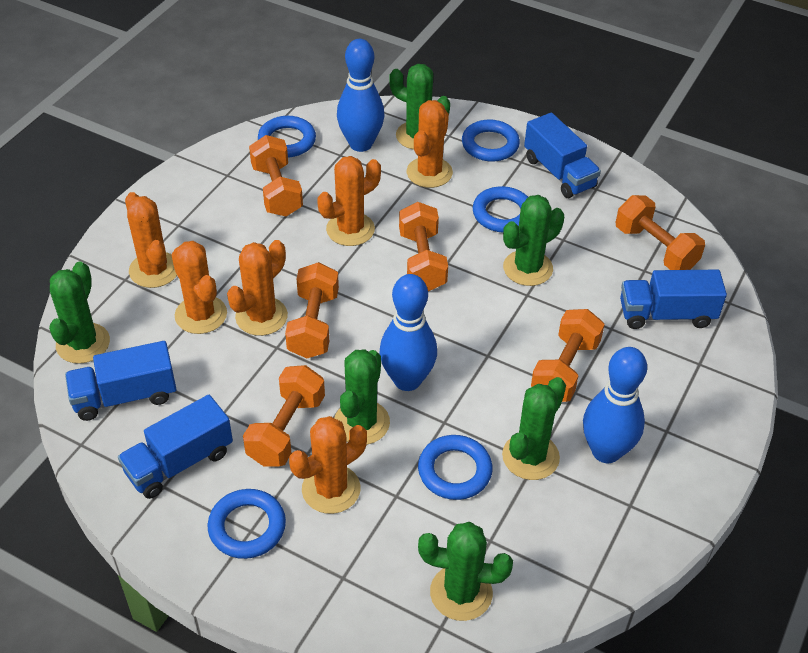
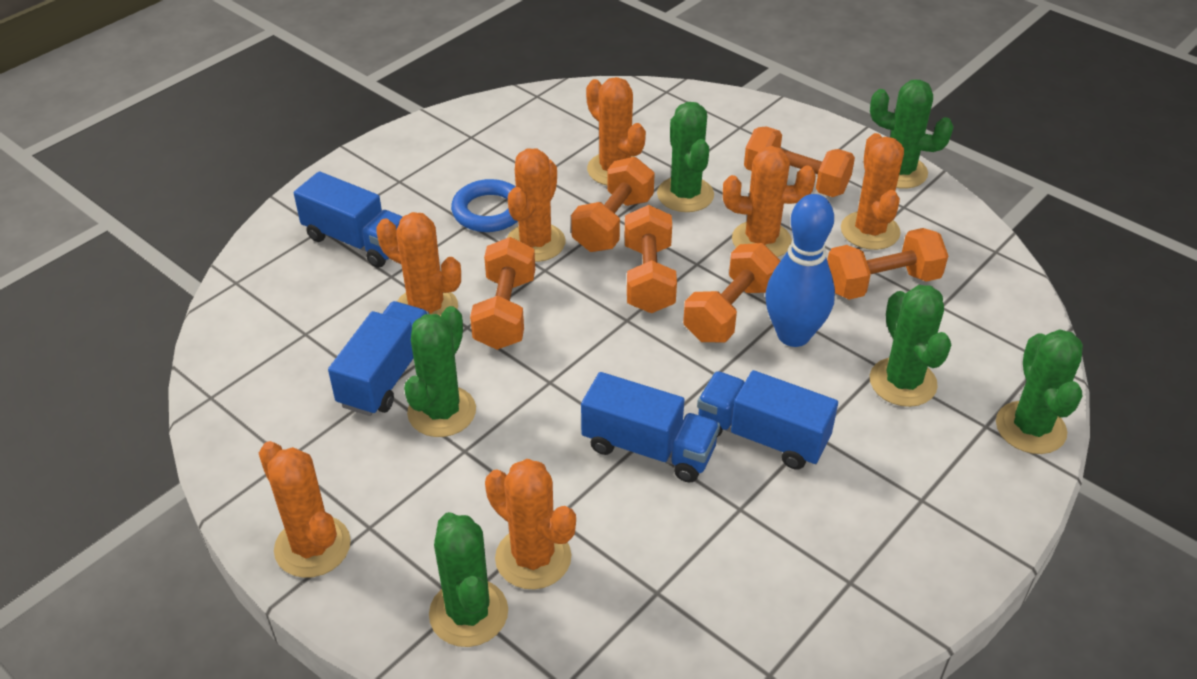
blue bowling pin: [337,39,384,152] [380,274,437,391] [583,347,647,463] = 3 -> [765,194,835,347] = 1
blue ring: [208,489,286,559] [258,116,316,157] [418,435,493,500] [462,119,520,162] [473,186,528,233] = 5 -> [451,179,518,232] = 1
orange cactus: [125,192,177,288] [171,241,227,334] [227,240,288,336] [289,416,367,514] [317,156,381,246] [407,100,453,188] = 6 -> [259,441,351,578] [376,212,461,317] [485,459,576,589] [507,149,565,262] [586,77,646,186] [723,146,816,257] [841,133,904,250] = 7

